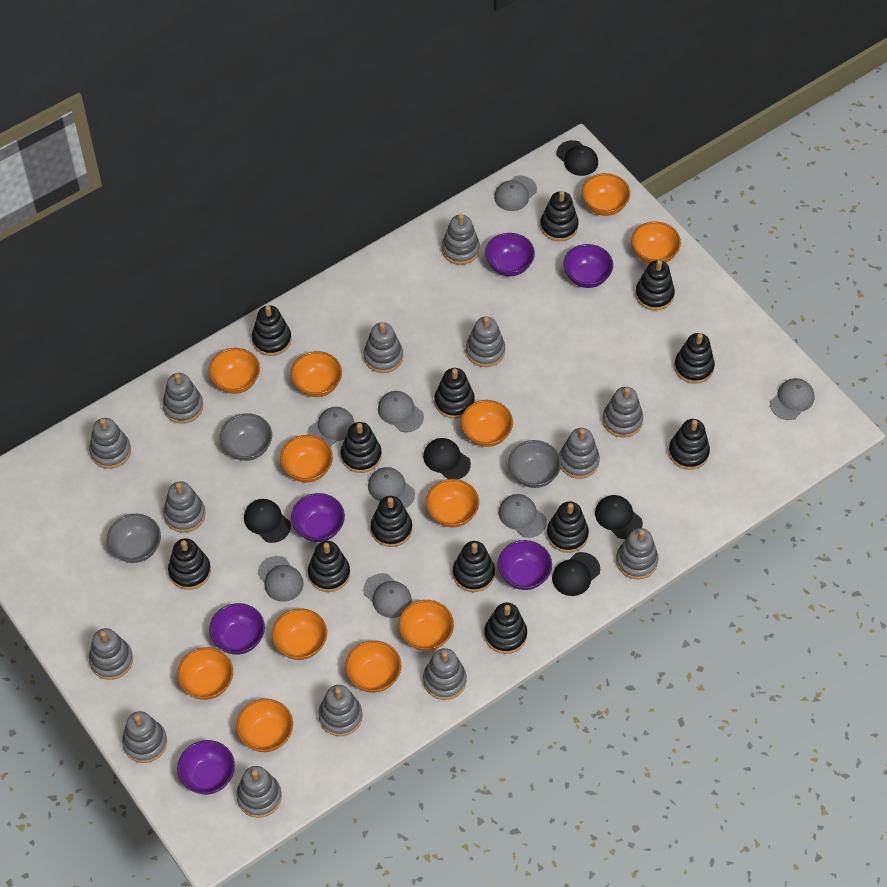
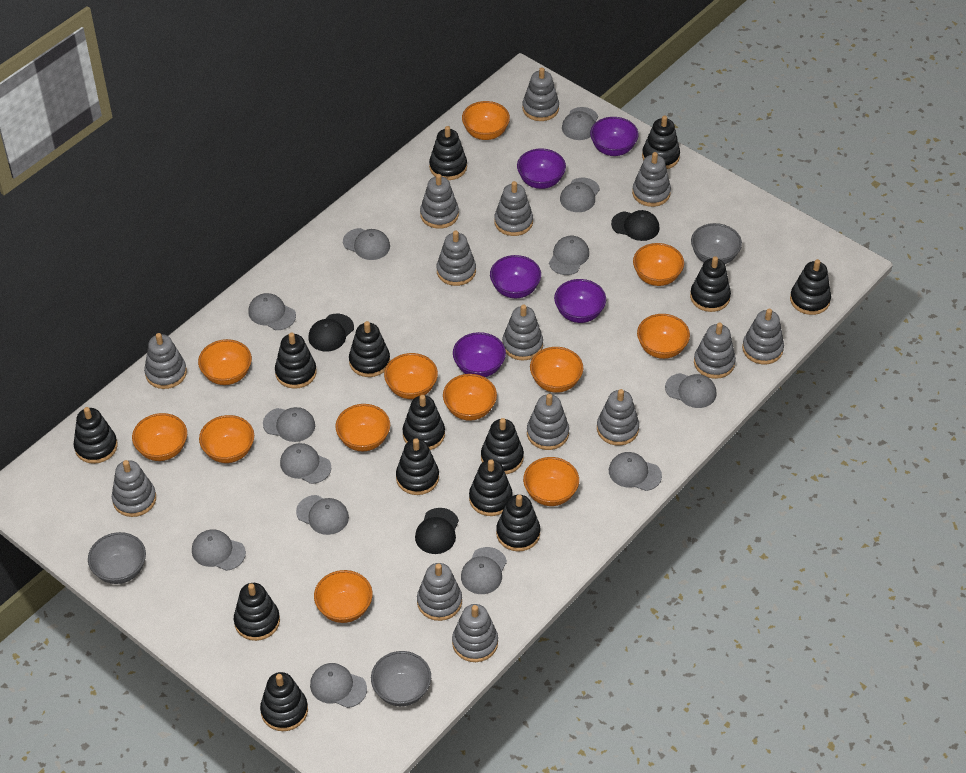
black cap: [244,499,291,543] [423,438,471,479] [552,552,600,596] [557,140,598,176] [595,495,643,539] = 5 -> [308,314,354,352] [415,508,459,554] [611,210,660,241] = 3
black stacking toy: [168,538,211,590] [252,305,292,356] [308,541,350,592] [341,422,382,473] [371,496,412,547] [434,368,475,419] [453,541,495,592] [484,602,527,654] [540,191,579,241] [547,501,589,553] [635,260,675,310] [668,419,710,470] [674,333,715,384] = 13 -> [73,407,118,464] [234,583,280,641] [260,672,308,731] [275,332,317,389] [349,321,390,377] [396,438,439,495] [402,395,445,450] [429,126,467,180] [469,459,513,516] [481,418,524,474] [496,495,540,552] [642,115,680,169] [690,256,731,312] [790,259,831,315] = 14
grey cap: [258,556,304,602] [307,407,355,446] [363,573,412,618] [368,467,415,508] [378,391,424,432] [494,176,537,211] [499,494,547,538] [770,378,814,420] = 8 -> [192,529,246,571] [248,293,296,330] [263,407,315,442] [280,443,331,484] [296,495,349,535] [310,663,367,708] [343,228,390,260] [461,547,507,594] [549,236,589,275] [560,178,600,212] [562,107,598,140] [609,452,662,491] [665,373,717,408] = 13
purple bowl: [177,740,235,795] [209,603,265,655] [291,493,345,542] [485,233,535,276] [498,540,552,590] [564,244,613,288] = 6 -> [453,332,506,377] [490,255,541,298] [517,148,566,189] [554,279,606,323] [590,117,639,156] = 5

